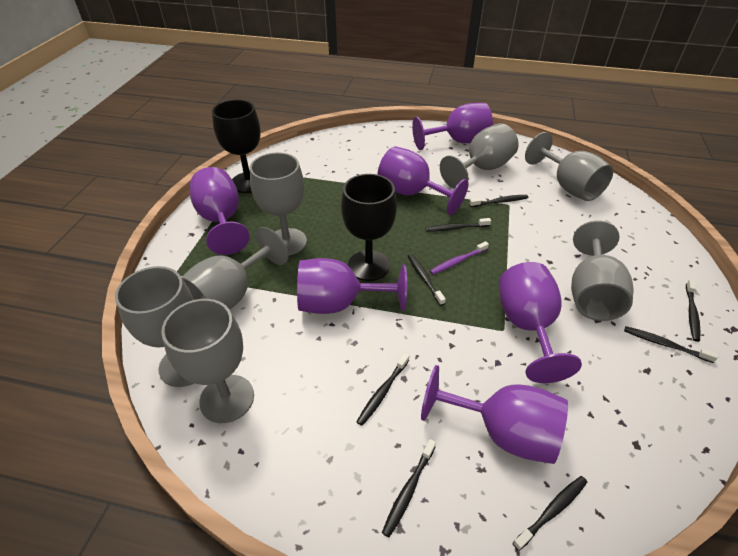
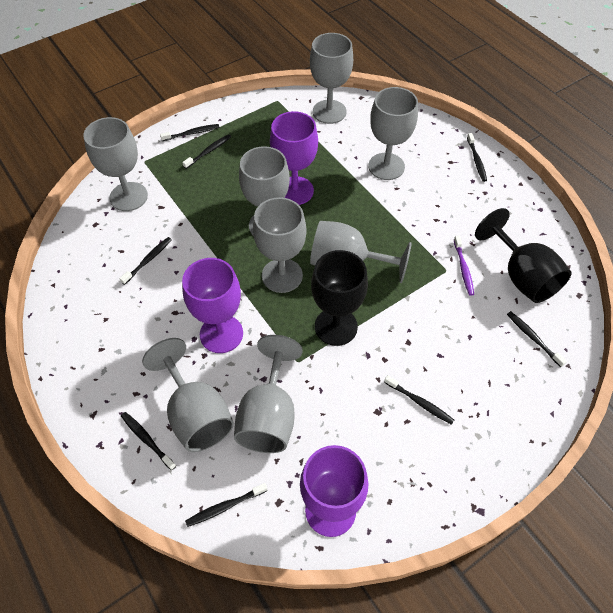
grey goblet: [115,266,194,387] [161,299,254,423] [182,227,288,310] [250,152,307,256] [440,123,519,189] [525,132,613,201] [571,220,633,321] = 7 -> [83,117,148,211] [142,338,234,452] [234,335,303,453] [239,146,290,235] [253,197,307,293] [310,33,353,124] [310,221,412,283] [368,87,418,180] = 8
purple goblet: [190,167,250,255] [297,258,407,314] [377,146,469,215] [412,103,493,150] [421,365,568,464] [499,262,582,383] = 6 -> [182,258,243,353] [270,111,318,205] [300,445,368,537] = 3

